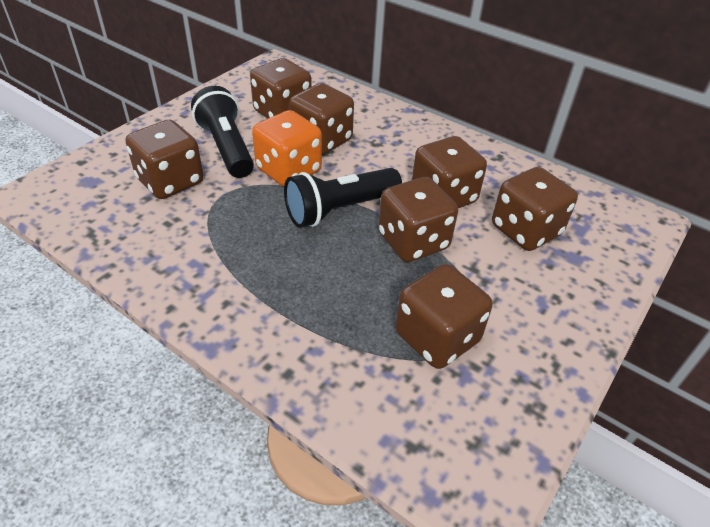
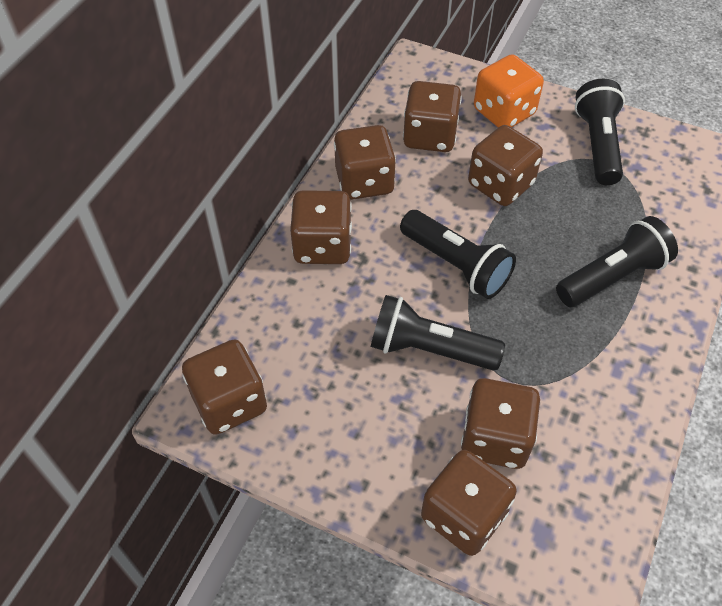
black flashlight: [191,86,254,178] [284,168,402,228] = 2 -> [371,295,505,370] [400,210,516,299] [556,216,678,307] [575,79,625,185] = 4

